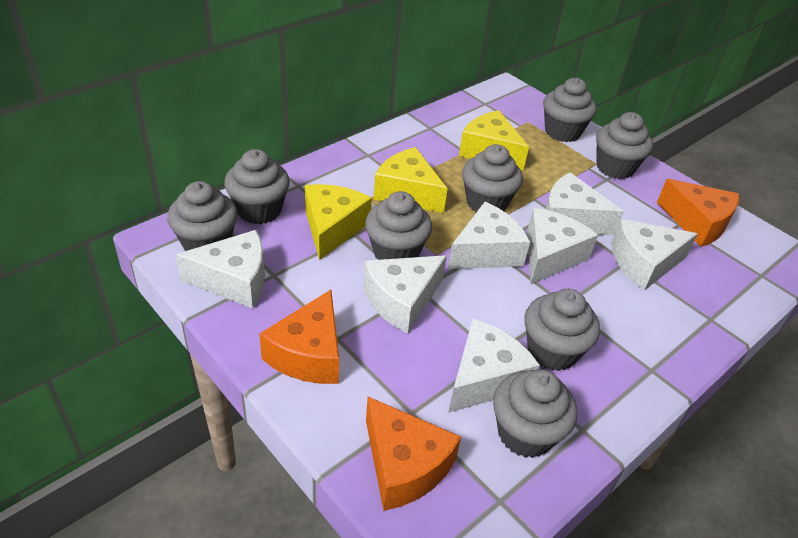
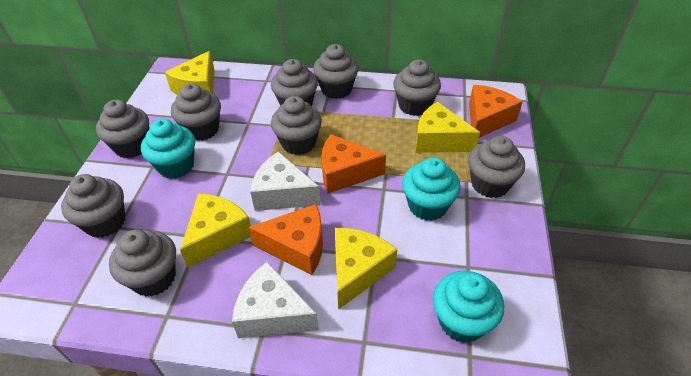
grey cupcake: [167,181,238,251] [224,149,290,224] [365,191,432,260] [462,144,523,212] [493,369,577,458] [525,289,600,371] [543,78,596,142] [596,112,653,179] = 8 -> [61,174,125,238] [96,100,149,158] [109,229,176,297] [171,83,221,141] [271,59,318,106] [271,96,322,155] [313,44,359,99] [393,59,441,116] [468,136,525,198] = 9
turquoise cupcake: none = 0 -> [141,119,195,179] [402,157,461,221] [433,271,504,343] = 3
white cheese: [176,230,265,309] [363,255,447,333] [448,202,530,269] [448,319,540,413] [527,208,598,284] [545,172,624,236] [611,219,698,290] = 7 -> [232,261,319,338] [250,152,321,211] = 2
yellow cheese: [305,184,372,261] [373,147,448,213] [459,110,529,171] = 3 -> [165,51,215,95] [180,193,251,268] [335,228,397,310] [416,102,480,153] = 4

